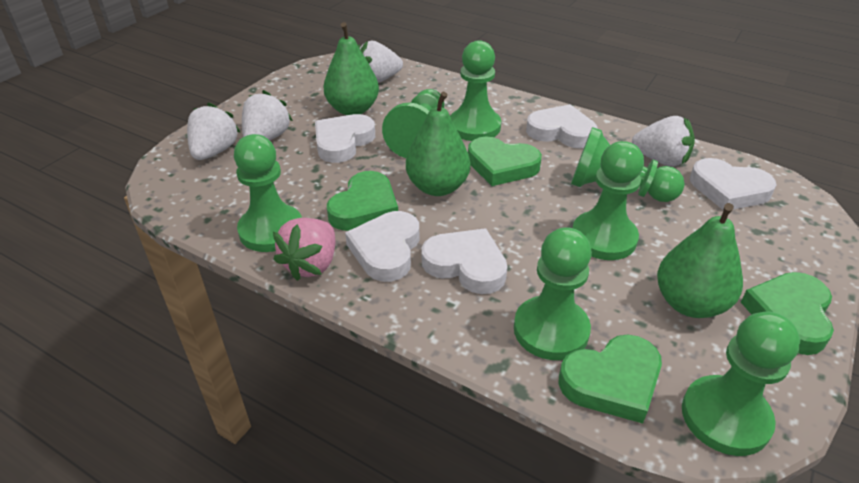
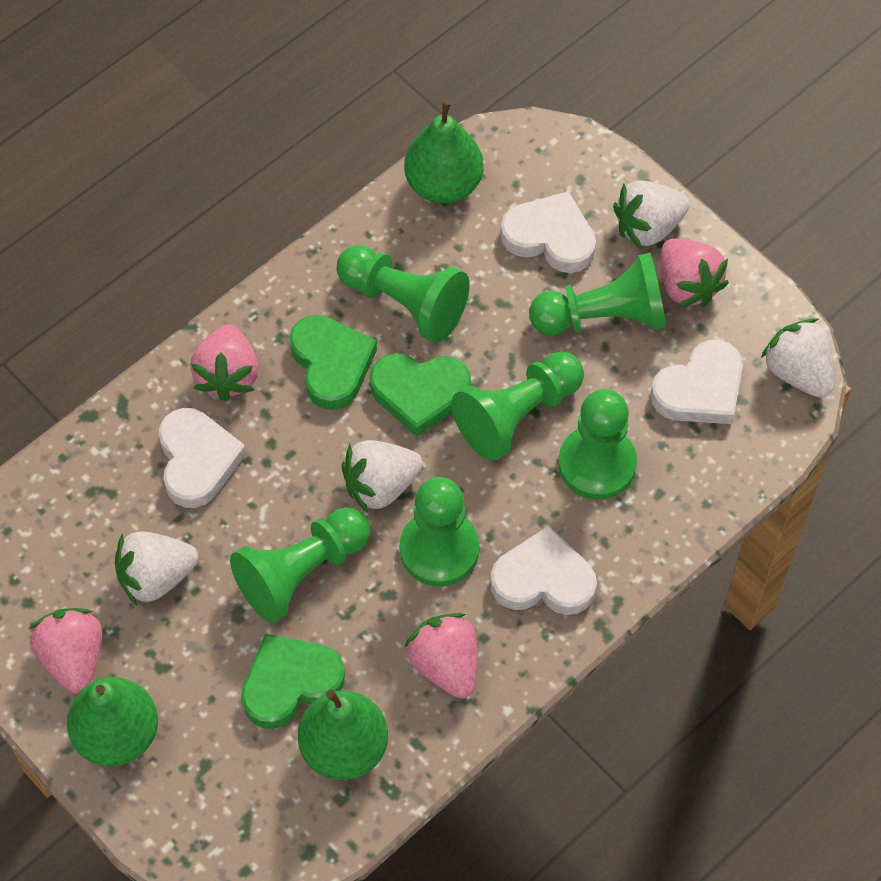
green heart: [327,171,398,231] [468,137,542,186] [558,334,662,423] [741,272,834,355] = 4 -> [241,634,345,729] [290,315,377,410] [370,353,471,437] = 3
green pawn: [234,134,302,252] [382,89,444,158] [450,40,501,141] [514,227,592,360] [571,127,685,202] [573,141,644,260] [682,312,800,456] = 7 -> [230,507,370,623] [337,245,470,343] [400,477,479,587] [452,351,584,461] [529,253,666,336] [558,389,637,499] = 6
pink strawberry: [273,218,335,281] = 1 -> [29,608,102,694] [190,324,259,401] [404,613,477,698] [661,238,729,308] = 4
white heart: [315,114,375,163] [345,211,419,282] [422,228,508,294] [526,104,598,148] [690,158,776,210] = 5 -> [158,408,246,508] [490,526,597,615] [501,191,596,273] [651,340,743,424] = 4

